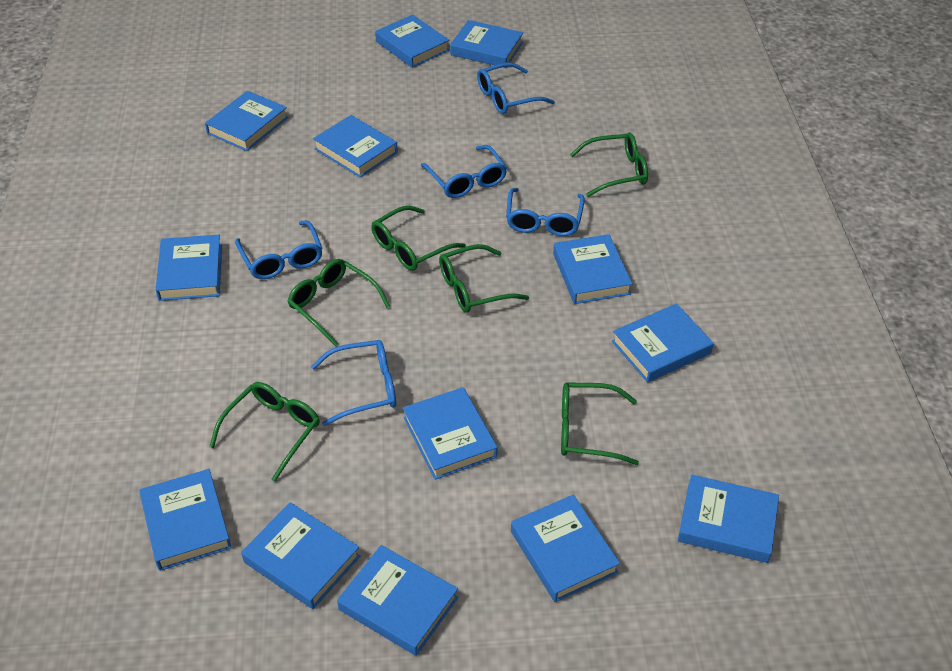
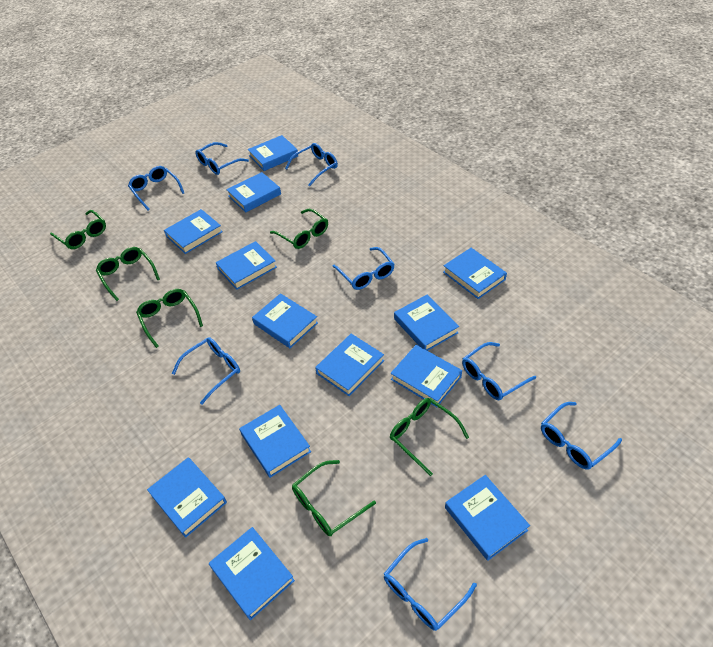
blue glasses: [235,220,323,279] [311,340,396,426] [420,145,507,198] [477,62,555,114] [506,188,585,236] = 5 -> [128,166,184,211] [172,337,240,405] [195,142,249,175] [285,143,338,186] [332,247,395,290] [384,538,477,631] [462,342,536,400] [541,402,622,470] = 8

